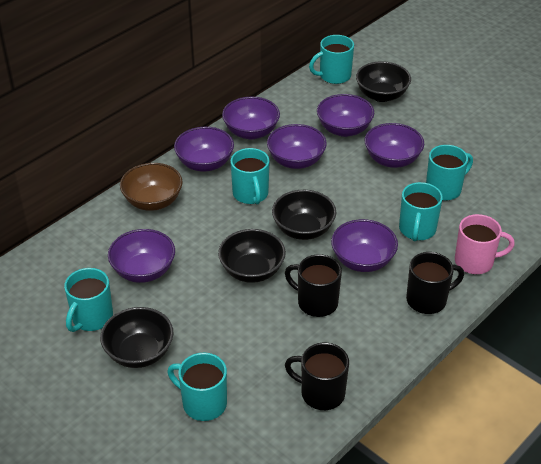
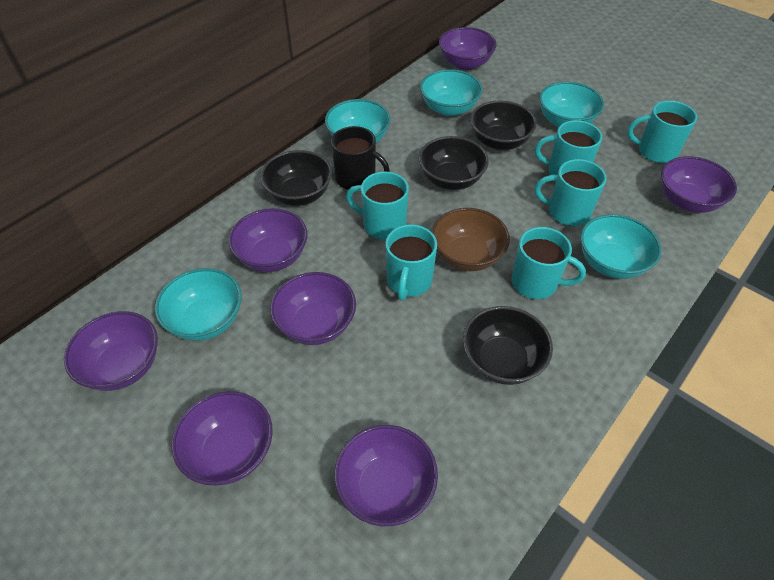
black mug: [285,254,342,317] [285,343,349,410] [406,252,464,314] = 3 -> [331,126,390,190] = 1
pink mug: [455,214,515,274] = 1 -> none = 0
turquoise bowl: none = 0 -> [155,268,242,341] [325,99,391,143] [420,69,483,116] [539,82,604,127] [580,214,661,279] = 5

